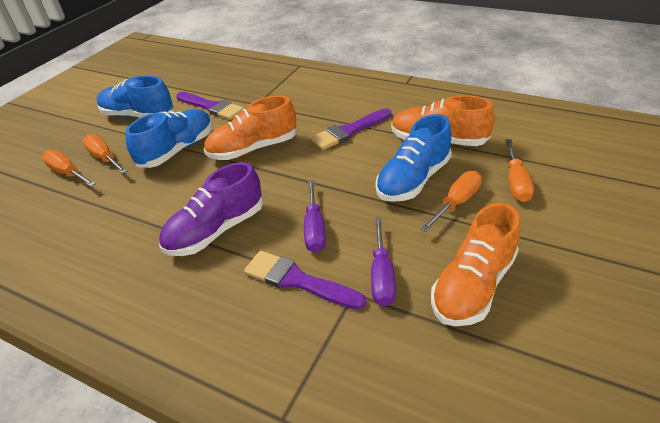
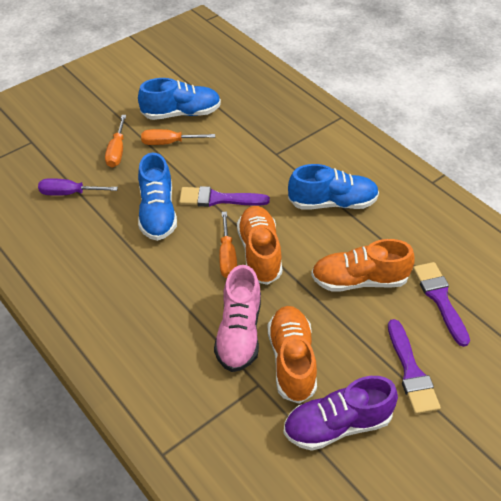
orange screwdriver: [42,150,96,187] [82,134,127,174] [421,171,482,232] [505,139,534,202] = 4 -> [105,115,126,167] [141,129,215,145] [219,212,237,278] = 3
pink shoe: none = 0 -> [214,265,261,372] = 1
purple screwdriver: [304,180,326,253] [371,218,396,306] = 2 -> [38,178,118,196] = 1

